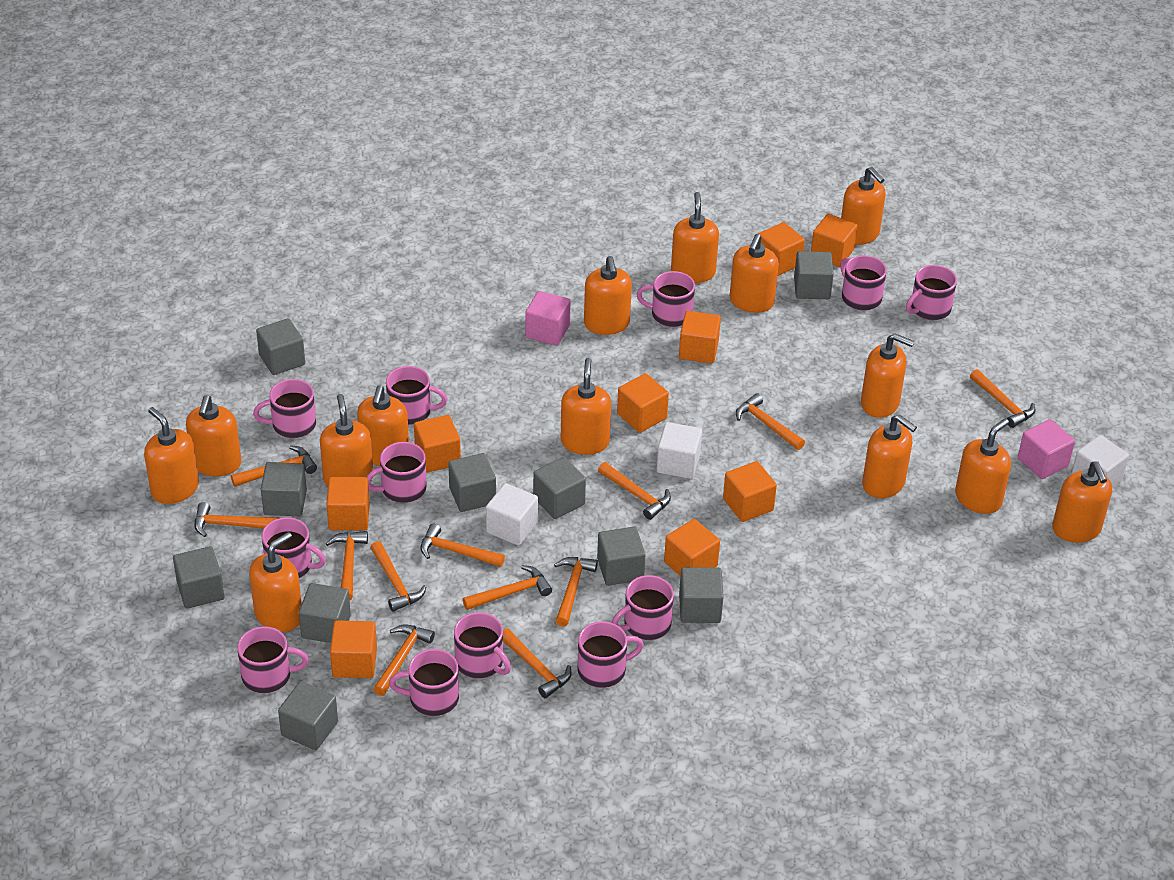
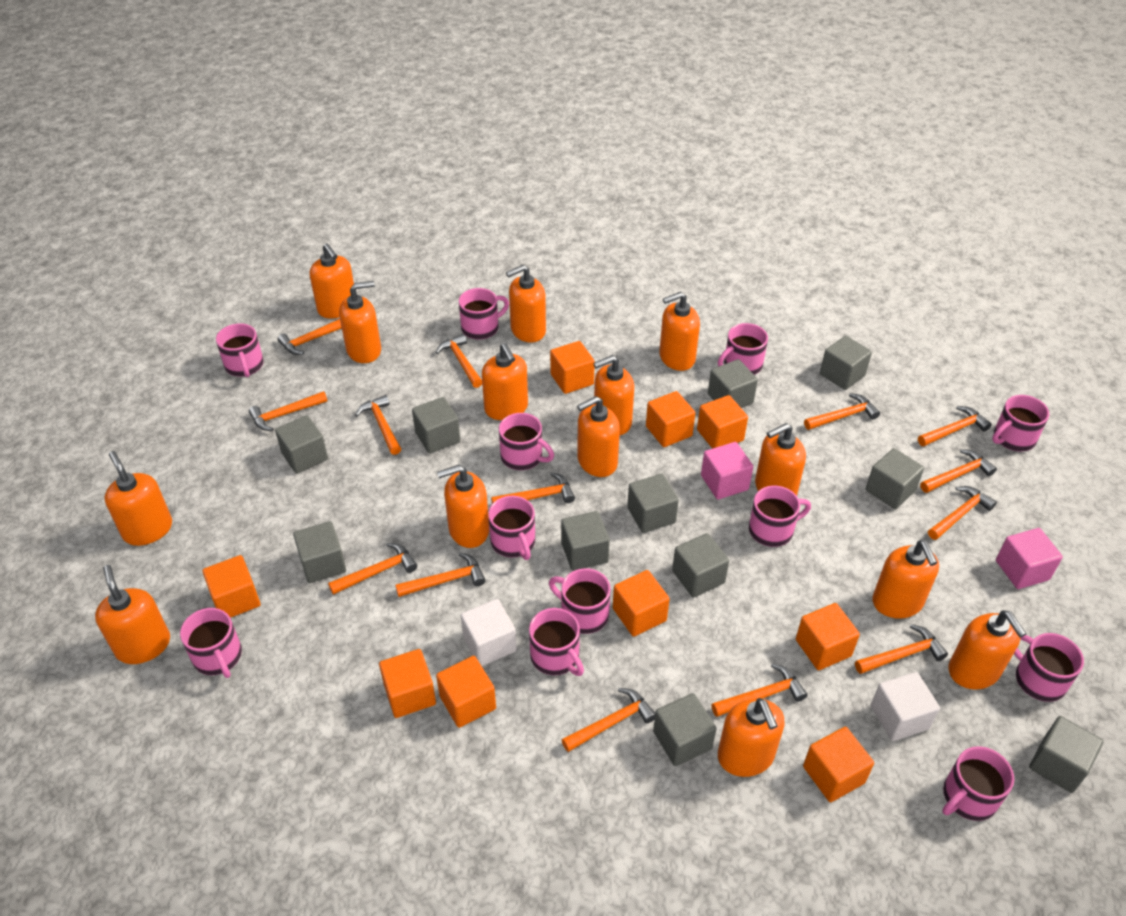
grey cube: [173,546,224,609] [256,318,305,375] [261,462,307,516] [278,681,338,750] [299,583,351,643] [448,453,496,512] [533,457,586,519] [597,527,646,586] [679,567,724,623] [794,251,834,299] = 10 -> [275,415,328,474] [293,521,346,583] [412,397,460,454] [561,511,610,571] [627,474,679,533] [653,693,717,766] [672,533,729,598] [708,359,758,408] [820,336,872,390] [866,448,924,509] [1029,716,1104,793] = 11
orange hammer: [194,502,279,537] [231,445,317,487] [326,531,368,600] [370,541,426,612] [373,624,435,696] [420,524,505,567] [463,565,552,610] [503,629,571,698] [554,557,598,626] [598,462,671,520] [736,393,805,450] [970,369,1035,428] = 12 -> [249,391,328,431] [278,319,342,355] [328,543,417,595] [355,395,401,455] [395,553,486,597] [436,334,482,388] [491,472,575,504] [562,688,655,752] [711,664,808,717] [804,393,880,430] [855,624,948,674] [918,406,992,446] [920,449,997,493] [928,486,997,540] = 14
white cube: [486,483,538,546] [657,422,702,479] [1071,435,1129,487] = 3 -> [461,599,517,666] [871,672,940,741] = 2

